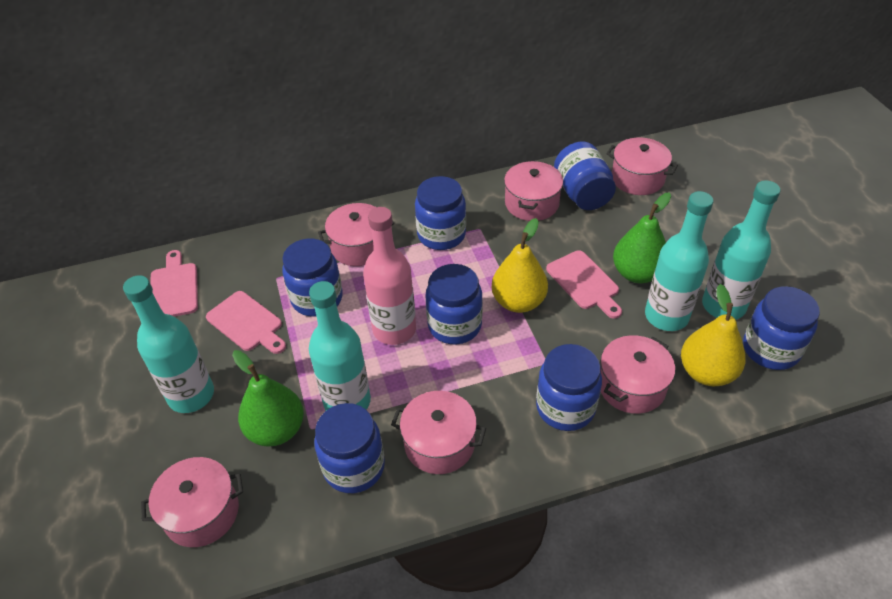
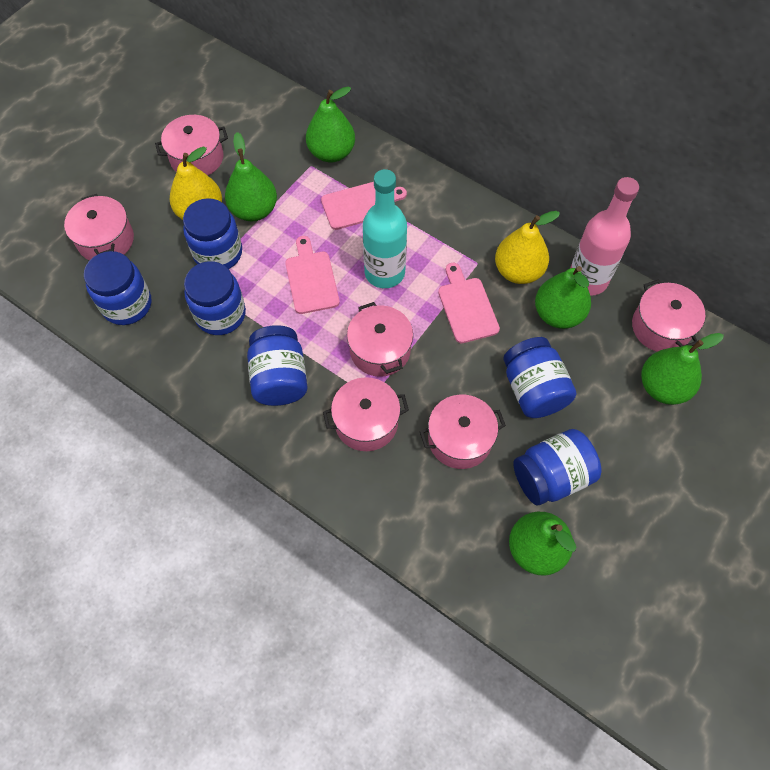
blue jar: [282,239,343,317] [314,403,385,493] [415,176,466,250] [425,264,483,344] [536,344,602,431] [554,142,616,210] [743,286,820,370] = 7 -> [84,251,151,325] [183,198,242,269] [184,261,246,335] [247,325,307,406] [503,337,576,418] [513,429,602,505] = 6
green pear: [232,350,304,446] [613,193,671,283] = 2 -> [225,132,277,221] [306,86,355,163] [509,512,576,576] [535,266,591,329] [641,333,724,405] = 5
turquoise bottle: [123,275,214,413] [309,281,371,410] [645,191,714,331] [702,181,781,320] = 4 -> [363,169,407,288] = 1

